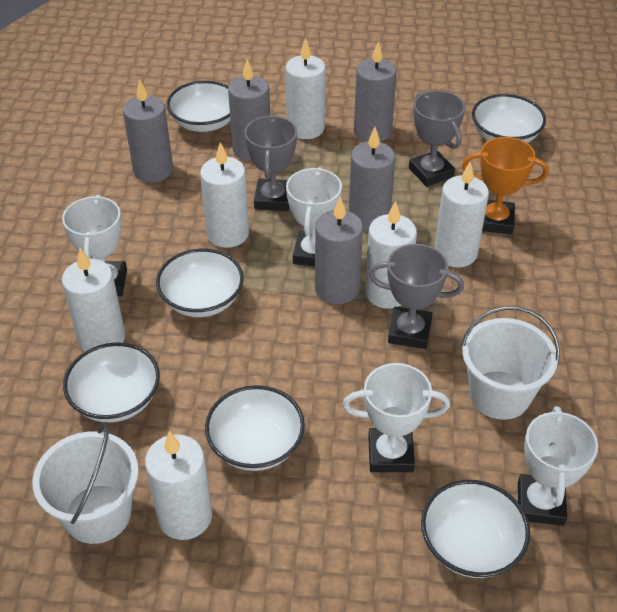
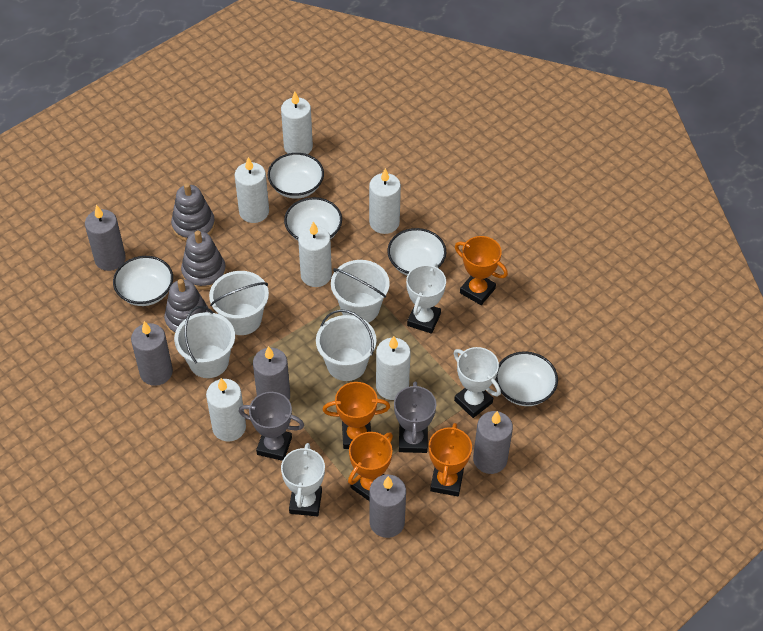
grey stacking toy: none = 0 -> [164,279,209,335] [171,183,215,241] [181,230,226,290] = 3
grey trophy: [245,115,297,211] [368,244,464,349] [409,90,465,187] = 3 -> [239,392,304,461] [394,381,437,453] = 2
orange trophy: [462,137,549,234] = 1 -> [322,382,390,449] [348,432,393,501] [429,423,472,496] [455,236,508,305] = 4
white bowl: [63,343,160,422] [156,249,244,317] [167,81,230,132] [205,385,305,471] [421,480,530,578] [472,94,546,143] = 6 -> [113,256,173,306] [268,153,324,199] [284,197,342,241] [387,228,446,275] [495,351,558,406] = 5
white bucket: [33,424,139,544] [461,306,560,420] = 2 -> [174,306,235,378] [209,271,269,335] [316,309,377,381] [331,260,390,323] = 4
white trophy: [62,195,127,296] [286,167,342,266] [342,363,450,472] [518,406,598,526] = 4 -> [281,443,325,516] [406,263,446,334] [453,347,501,418] = 3

